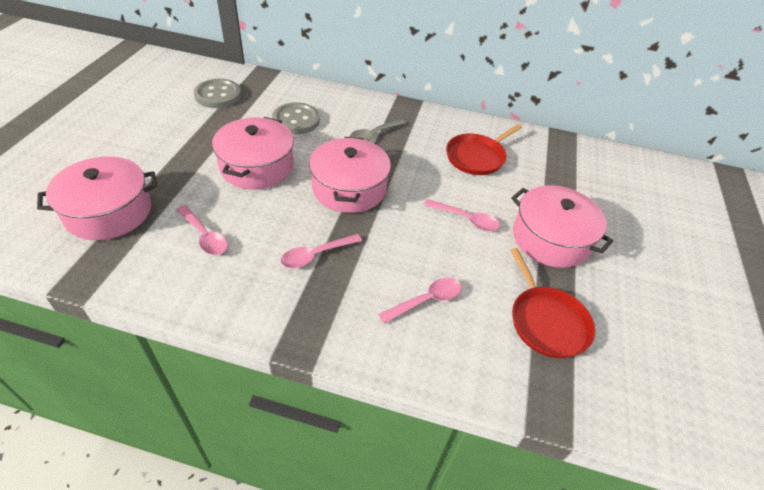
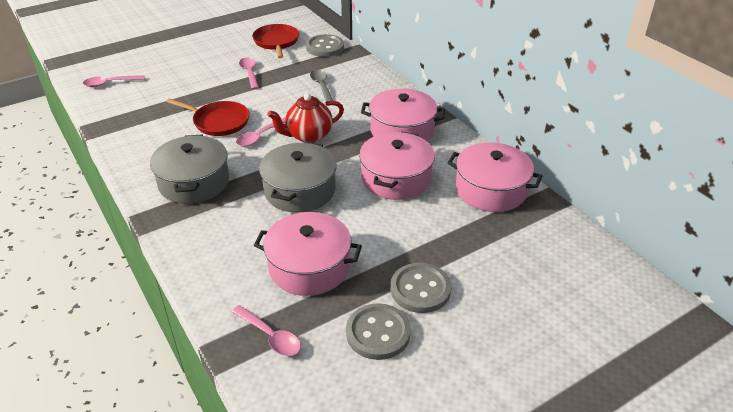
grey button: [194,79,241,108] [272,102,320,134] = 2 -> [306,34,344,57] [346,303,411,360] [391,263,451,313] = 3
grey pot: none = 0 -> [150,135,229,204] [259,142,337,213] = 2
red teapot: none = 0 -> [267,93,344,143] = 1

